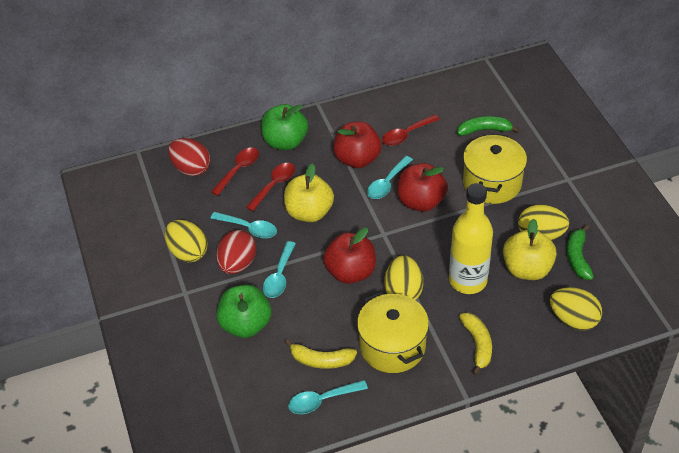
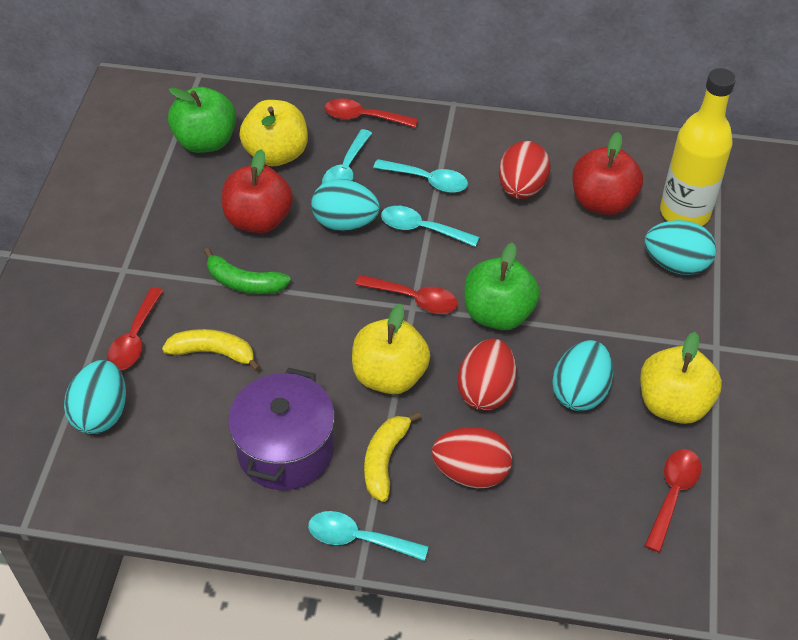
green banana: [457,116,519,136] [567,225,594,280] = 2 -> [204,248,291,294] = 1
purple pot: none = 0 -> [228,368,335,490] = 1
red apple: [323,228,376,284] [333,121,382,168] [397,163,447,212] = 3 -> [222,149,293,233] [572,132,643,215] = 2
red egg: [168,138,210,176] [216,230,256,274] = 2 -> [432,427,512,488] [458,339,517,411] [499,141,550,199] = 3
red spoon: [211,148,259,196] [246,163,295,211] [382,114,440,146] = 3 -> [107,287,163,370] [325,99,418,128] [356,275,458,314] [645,449,701,552] = 4
turquoise egg: none = 0 -> [64,360,126,434] [311,179,380,231] [552,340,613,411] [644,220,716,275] = 4
yellow apple: [284,163,334,222] [503,219,557,280] = 2 -> [239,100,308,166] [352,304,430,394] [640,332,722,424] = 3
yellow egg: [165,220,208,262] [385,256,423,300] [518,204,569,240] [550,287,602,330] = 4 -> none = 0
yellow pot: [357,292,429,373] [463,133,527,204] = 2 -> none = 0

